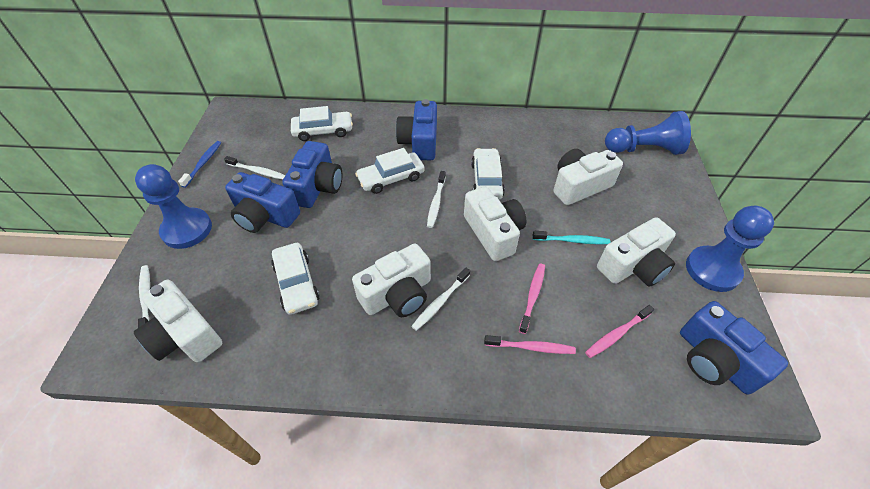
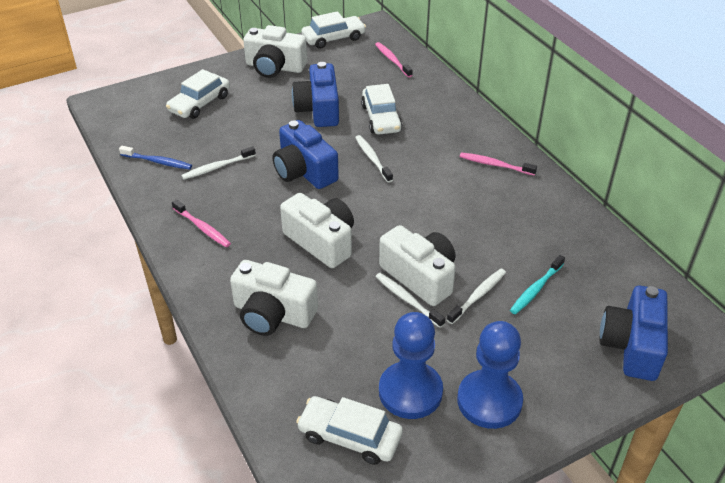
blue camera: [225,172,300,233] [282,141,342,208] [396,99,437,160] [680,301,788,395] = 4 -> [272,120,339,189] [292,62,339,127] [600,286,668,381] = 3
blue pawn: [135,164,212,249] [605,111,691,155] [686,206,774,292] = 3 -> [379,312,443,419] [457,321,523,429] = 2
white camera: [134,280,222,362] [352,244,431,317] [464,187,526,261] [553,149,623,205] [597,217,676,287] = 5 -> [230,260,318,336] [243,25,307,78] [280,193,354,268] [379,225,456,306] = 4

